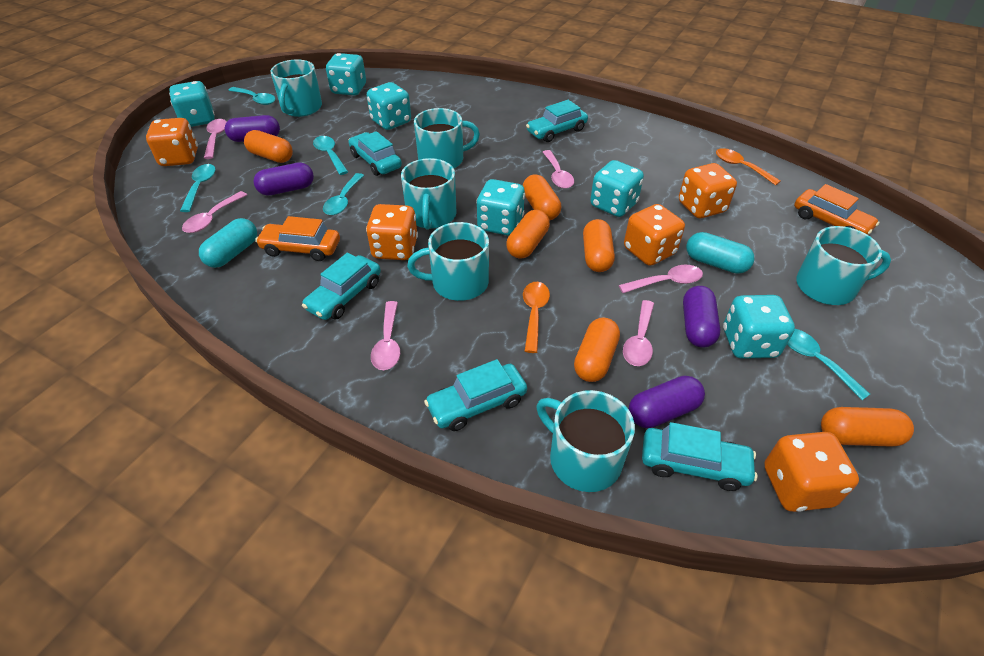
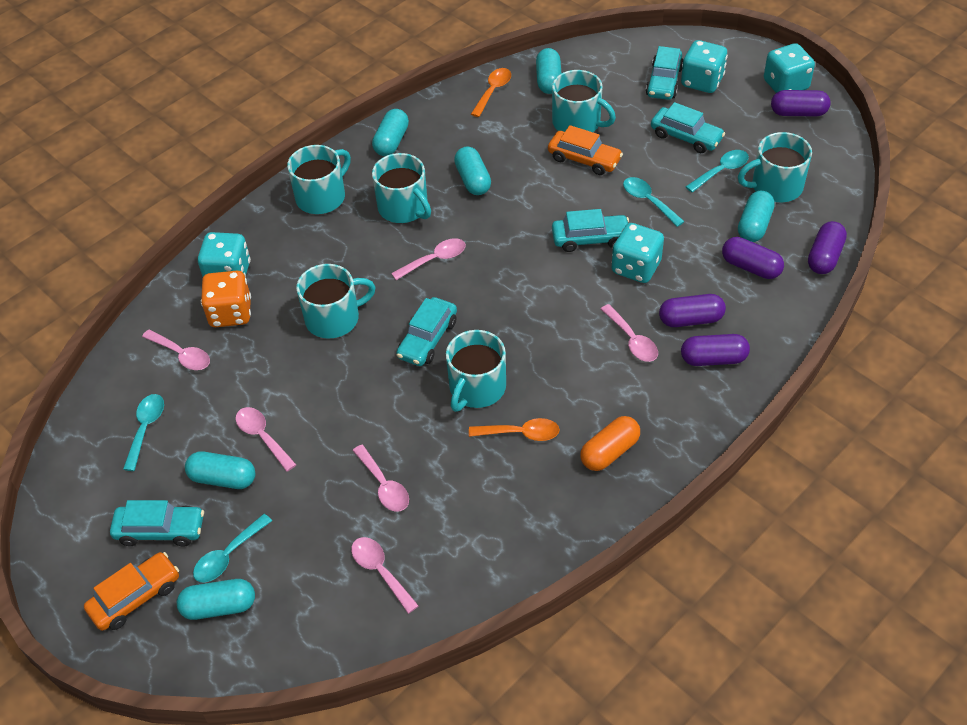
orange capsule: [244,130,293,163] [506,210,550,259] [523,174,561,220] [574,318,620,382] [583,219,615,272] [821,407,914,447] = 6 -> [580,416,640,471] = 1
orange dice: [146,118,198,166] [366,204,418,260] [624,204,685,266] [679,163,737,218] [764,432,859,512] = 5 -> [201,271,251,327] = 1
purple capsule: [225,115,280,142] [253,162,314,196] [629,376,705,428] [683,286,720,348] = 4 -> [659,294,726,327] [681,334,750,366] [722,237,784,279] [771,90,831,116] [808,221,847,274] = 5
turquoise capsule: [199,218,257,268] [686,232,755,274] = 2 -> [177,579,255,620] [185,451,255,489] [372,109,409,156] [454,146,491,195] [536,48,562,94] [738,191,775,242] = 6
turquoise dice: [169,81,215,127] [326,53,366,95] [367,82,411,130] [476,179,525,236] [590,160,644,217] [723,295,795,359] = 6 -> [198,232,251,277] [612,223,664,283] [681,40,728,93] [764,43,815,93] = 4
turquoise spoon: [180,164,216,212] [228,87,275,105] [313,136,348,175] [323,173,364,215] [787,329,870,400] = 5 -> [123,394,164,471] [193,514,272,583] [623,177,685,227] [685,150,749,192] = 4

